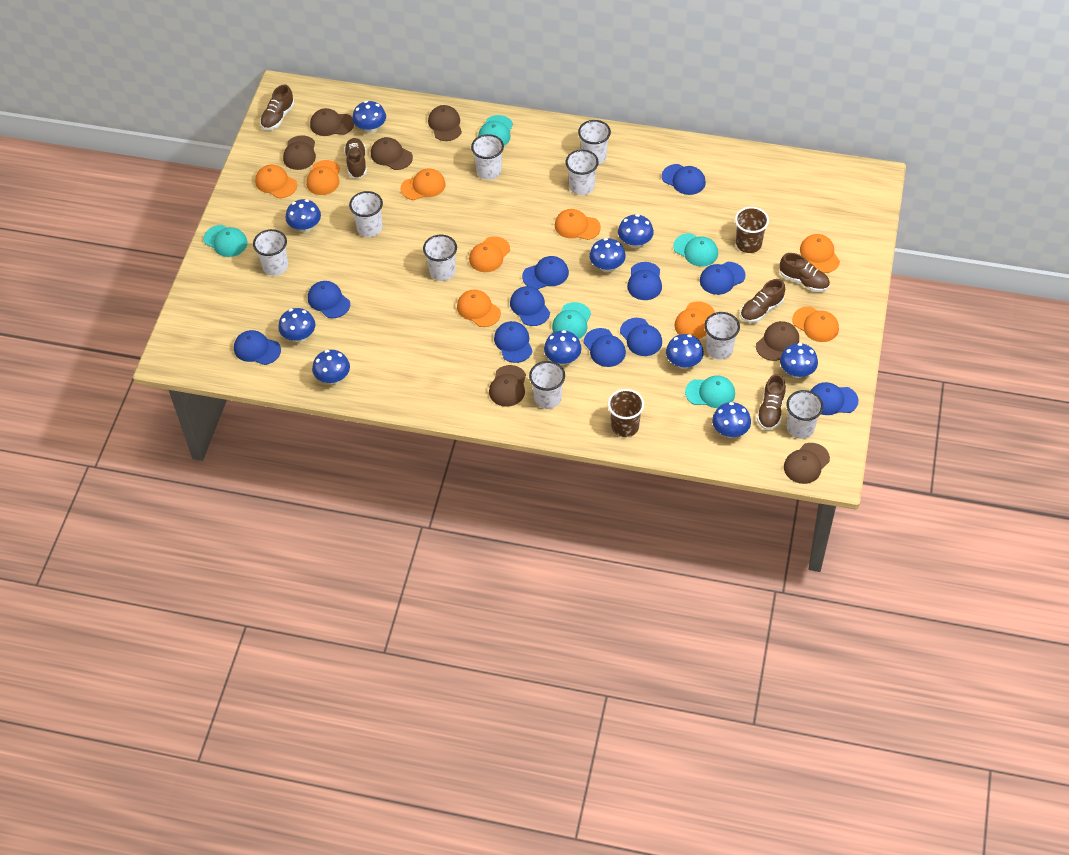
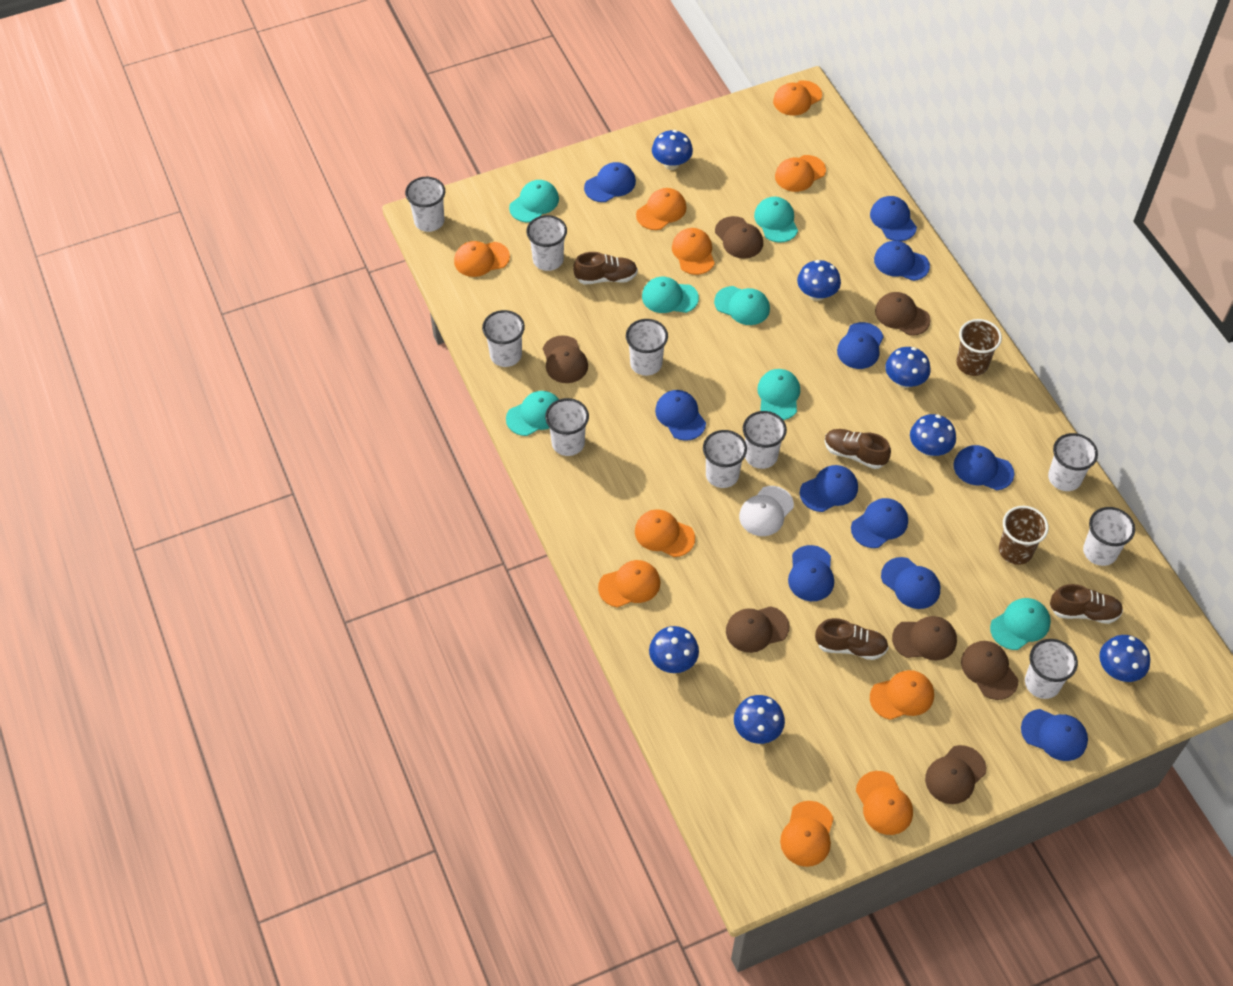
blue mushroom: [278,308,315,342] [286,199,321,233] [312,350,350,384] [352,101,386,134] [544,330,582,365] [589,238,626,272] [618,214,654,248] [666,334,704,369] [712,402,751,438] [780,343,818,378] = 10 -> [649,626,699,673] [652,130,693,170] [734,695,785,744] [797,260,841,301] [885,347,931,388] [910,414,956,456] [1099,635,1150,682] = 7
brown shoe: [260,85,294,130] [344,138,367,179] [740,279,785,323] [757,374,786,430] [780,253,830,292] = 5 -> [573,252,638,284] [815,618,889,660] [825,429,891,469] [1050,584,1123,624] = 4
orange cap: [255,165,297,198] [306,160,340,195] [401,168,446,200] [457,290,501,327] [469,236,510,272] [555,209,601,240] [675,301,715,339] [792,306,839,342] [800,234,840,273] = 9 -> [454,241,510,277] [598,560,660,607] [635,509,695,557] [636,188,687,230] [672,228,715,275] [773,80,822,116] [775,155,826,192] [780,801,834,867] [856,771,913,835] [870,670,934,720] = 10
turquoise cap: [204,225,247,257] [478,115,513,146] [552,302,591,339] [673,233,718,267] [685,375,735,408] = 5 -> [506,391,559,436] [509,180,559,222] [642,277,699,313] [714,286,770,325] [754,197,798,243] [757,369,800,420] [990,598,1051,650] = 7
white cap: none = 0 -> [739,486,794,536] = 1
white cup: [253,229,288,276] [349,191,383,237] [423,235,457,281] [471,134,504,180] [529,361,565,409] [566,150,599,195] [578,120,611,165] [704,312,740,359] [786,390,823,439] = 9 -> [405,177,445,232] [482,310,525,367] [526,215,567,271] [545,398,589,456] [626,319,668,376] [703,430,747,488] [743,411,787,469] [1025,639,1078,699] [1048,433,1098,491] [1083,507,1135,566] = 10

